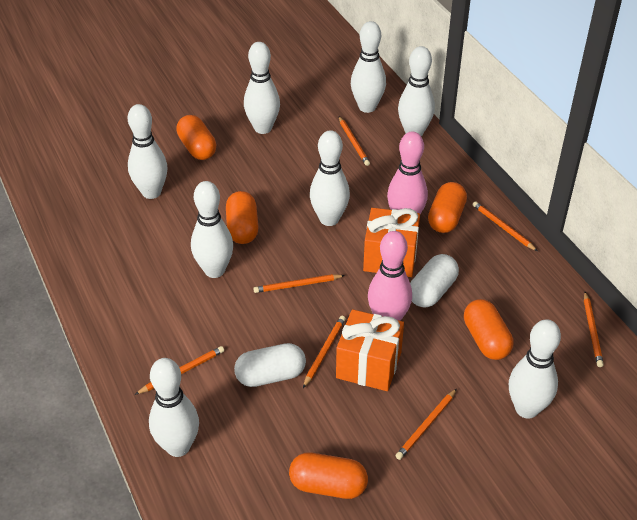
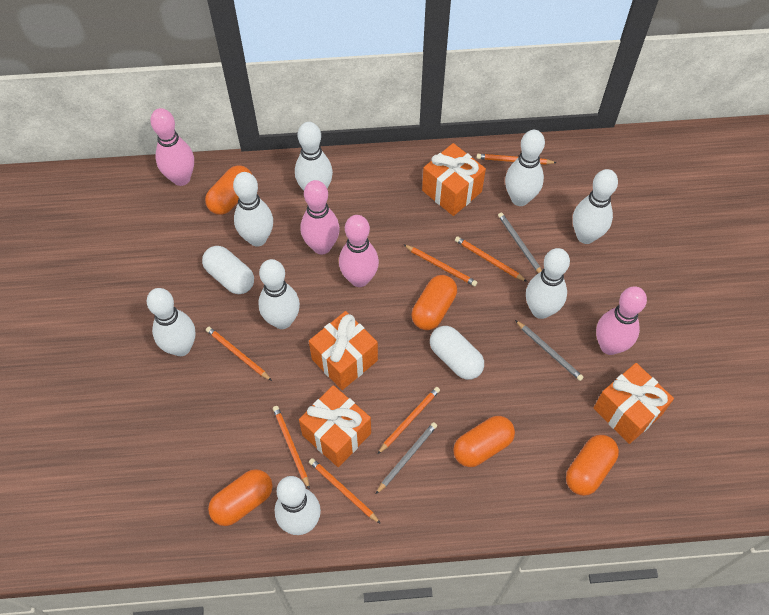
grey pencil: none = 0 -> [376,422,437,494] [498,212,542,273] [515,320,584,381] = 3
orange gift: [336,309,404,391] [363,208,420,277] = 2 -> [299,385,371,467] [309,311,378,390] [422,143,486,216] [594,363,674,444] = 4
pink bowling pin: [368,231,412,321] [387,131,428,214] = 2 -> [150,108,194,186] [300,180,340,254] [339,215,379,287] [596,286,647,355] = 4

